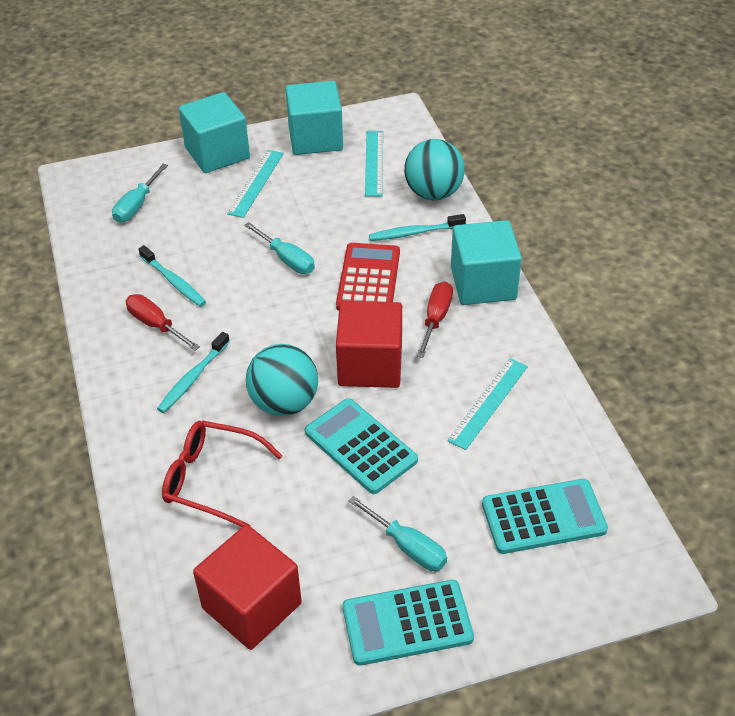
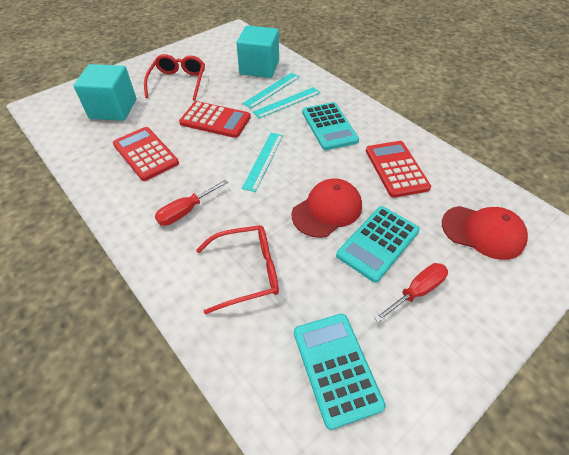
red calculator: [336,243,400,311] = 1 -> [113,127,179,181] [179,101,251,138] [366,141,431,198] = 3
red cap: none = 0 -> [291,178,362,238] [442,206,528,260] = 2
red cube: [193,525,302,650] [336,301,402,388] = 2 -> none = 0
red glasses: [162,421,283,527] = 1 -> [144,54,205,101] [196,225,279,314] = 2
turquoise ball: [246,344,318,416] [404,139,465,200] = 2 -> none = 0
turquoise cube: [178,92,250,173] [285,81,343,155] [451,220,522,305] = 3 -> [73,64,136,121] [236,25,279,78] = 2
turquoise screwdriver: [112,164,168,223] [244,222,315,274] [348,496,447,571] = 3 -> none = 0
turquoise toothbrush: [138,245,206,307] [157,332,230,413] [369,214,466,241] = 3 -> none = 0

